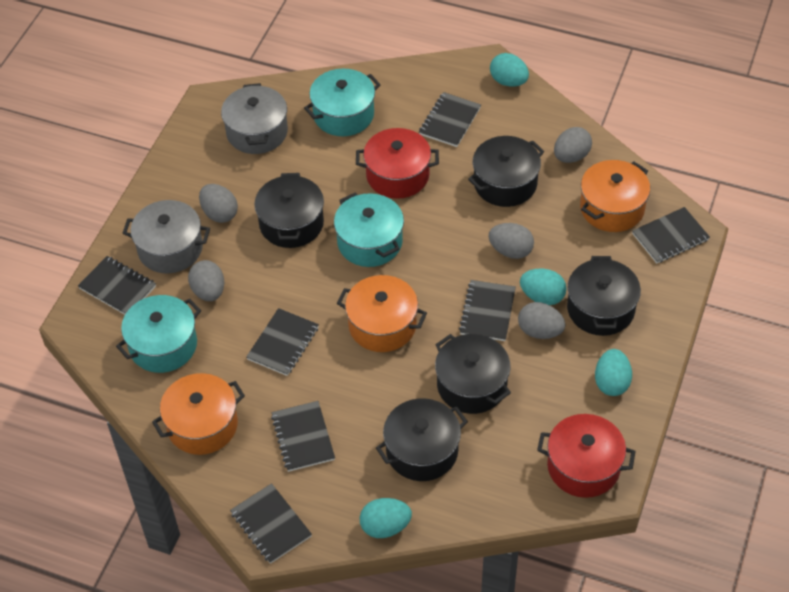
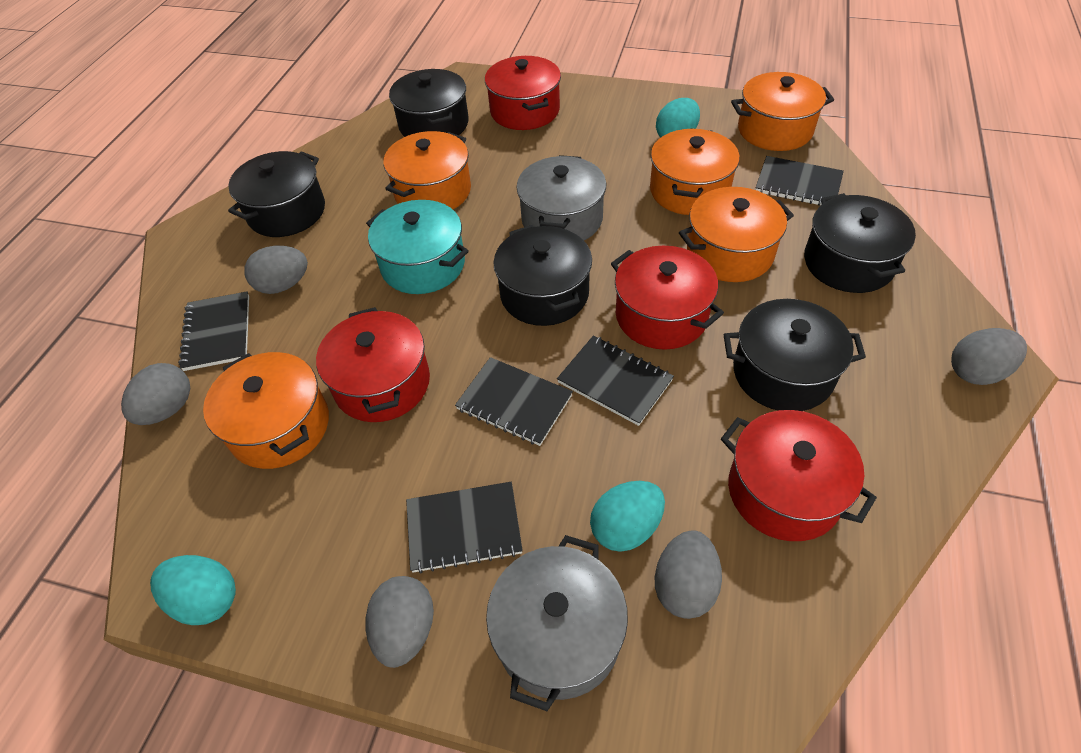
black notebook: [78,256,156,315] [230,483,312,564] [246,308,319,376] [271,401,335,472] [419,92,481,147] [459,280,516,341] [632,207,710,264] = 7 -> [178,291,249,371] [406,482,523,573] [455,357,573,446] [557,336,674,426] [755,156,844,206] = 5
orange pot: [152,373,245,455] [337,275,427,352] [580,160,650,232] = 3 -> [203,352,329,469] [383,131,471,209] [650,128,740,215] [679,187,794,282] [731,72,834,151] = 5
red pot: [356,128,439,199] [537,414,636,498] = 2 -> [316,307,430,422] [485,56,561,130] [611,246,724,350] [721,410,877,541] = 4
turquoise egg: [360,498,412,538] [490,53,529,87] [520,269,566,305] [595,349,632,396] = 4 -> [150,555,236,625] [590,481,665,552] [656,98,700,138] = 3
turquoise pot: [116,295,201,373] [304,69,381,136] [334,193,404,267] = 3 -> [366,200,469,294] = 1

